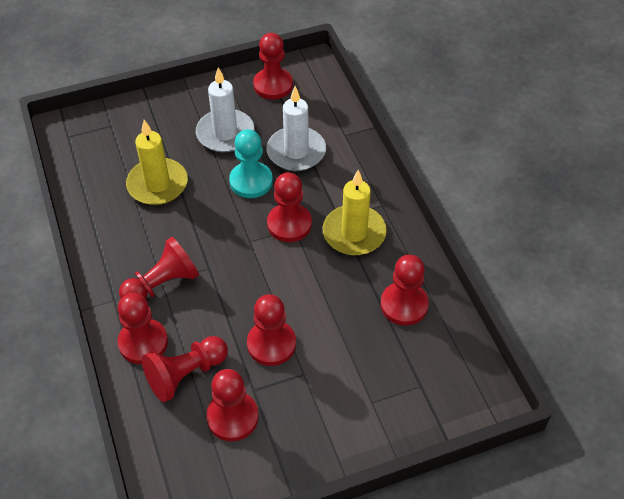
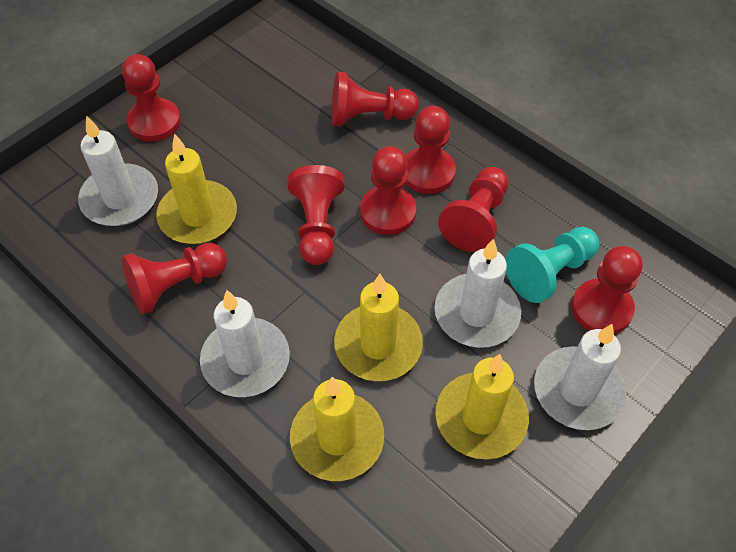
white candle: [196,67,254,152] [267,86,326,171] = 2 -> [78,116,158,226] [200,290,290,397] [434,239,521,348] [534,324,627,430] = 4
yellow candle: [126,120,188,205] [323,170,387,255] = 2 -> [156,134,237,244] [290,377,384,481] [334,274,423,381] [435,354,529,459] = 4

